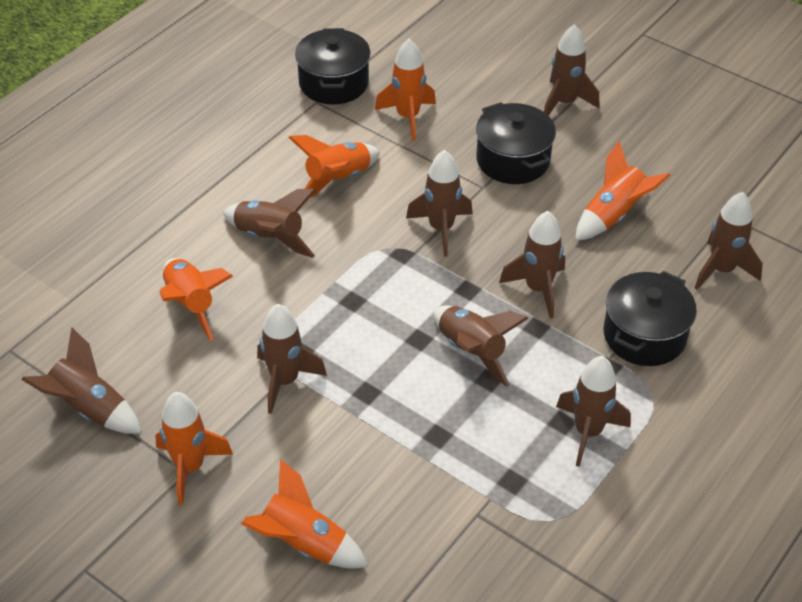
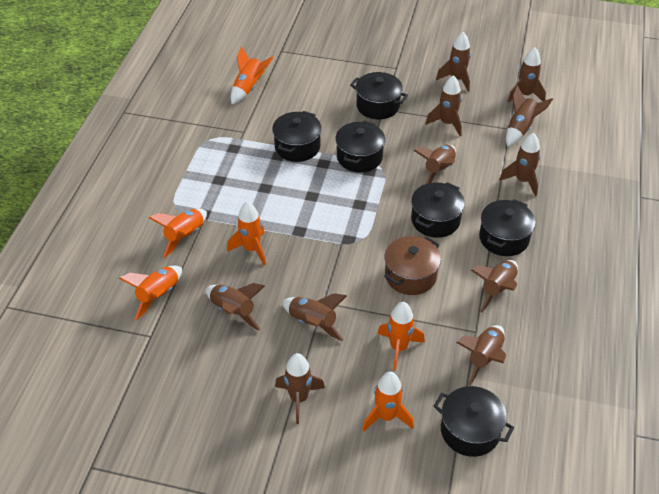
black pot: [295,28,371,105] [476,102,556,184] [604,271,697,366] = 3 -> [272,111,322,162] [335,121,385,172] [350,72,408,119] [411,182,465,238] [433,386,514,457] [479,199,535,256] = 6
brown pot: none = 0 -> [384,236,441,295] = 1
brown rocket: [21,327,142,434] [223,189,316,258] [257,304,327,414] [406,150,473,256] [433,305,529,387] [499,211,565,319] [544,24,599,116] [556,356,631,467] [695,192,763,290] = 9 -> [206,283,265,331] [275,353,325,424] [282,293,347,341] [414,145,456,184] [425,75,462,136] [436,32,471,92] [456,325,506,386] [471,260,518,312] [499,133,541,196] [506,85,553,147] [507,47,546,103] = 11

